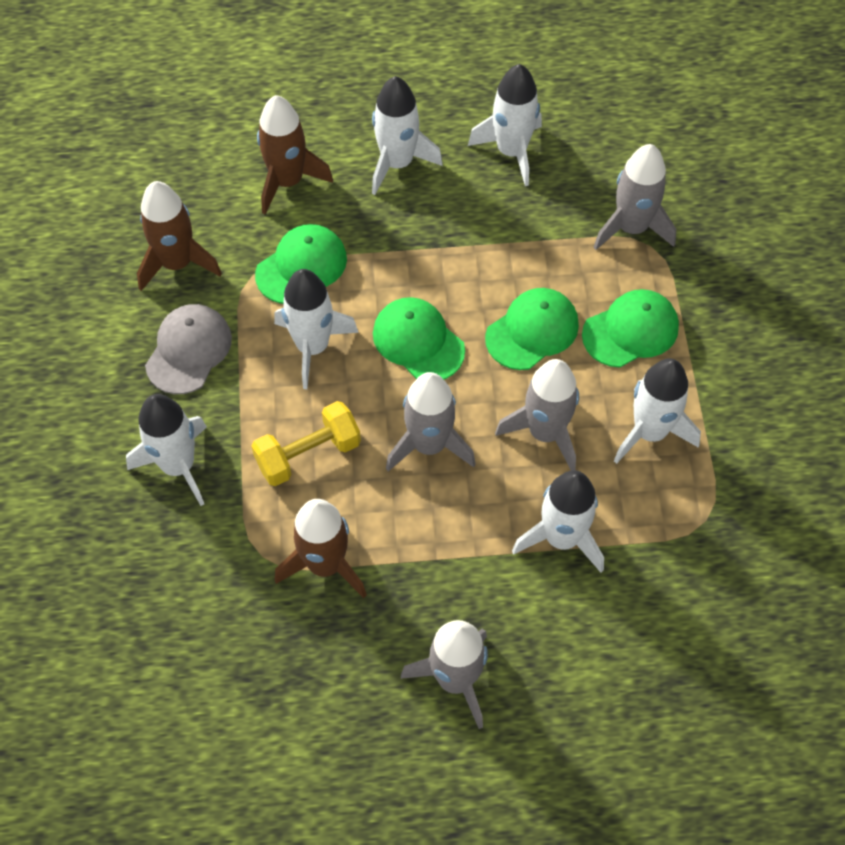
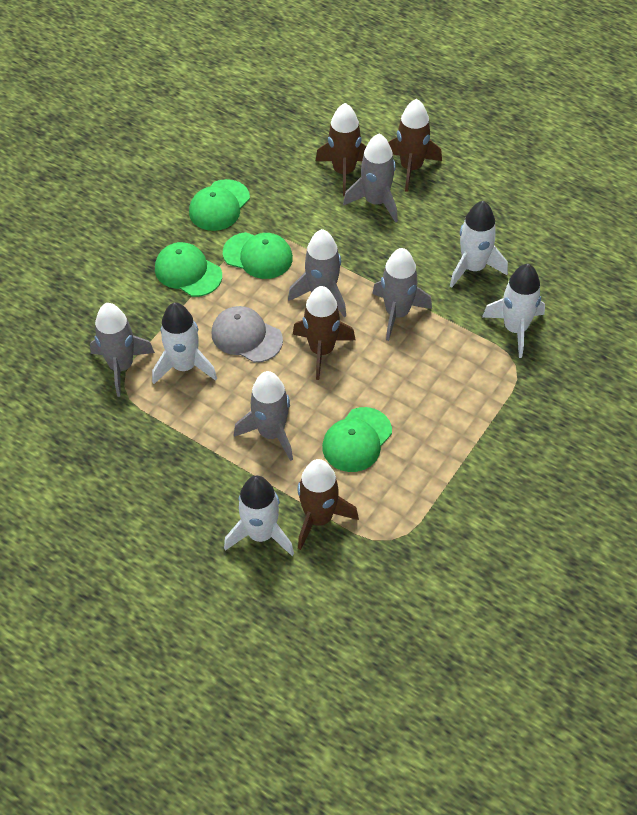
brown rocket: [137,181,222,291] [257,95,333,214] [275,499,367,598] = 3 -> [293,286,355,380] [297,459,359,550] [316,103,367,196] [388,99,442,192] = 4
grey rocket: [386,372,476,471] [401,620,488,729] [495,359,579,471] [593,144,676,250] = 4 -> [90,303,155,397] [234,371,293,461] [288,229,346,317] [343,134,398,223] [372,248,432,341] = 5
white rocket: [126,394,207,506] [274,269,359,389] [372,76,443,195] [468,64,542,186] [512,470,604,572] [614,358,701,464] = 6 -> [152,302,217,384] [224,476,294,556] [450,201,508,288] [482,264,545,358] = 4
yellow dumbbell: [252,401,361,486] = 1 -> none = 0

